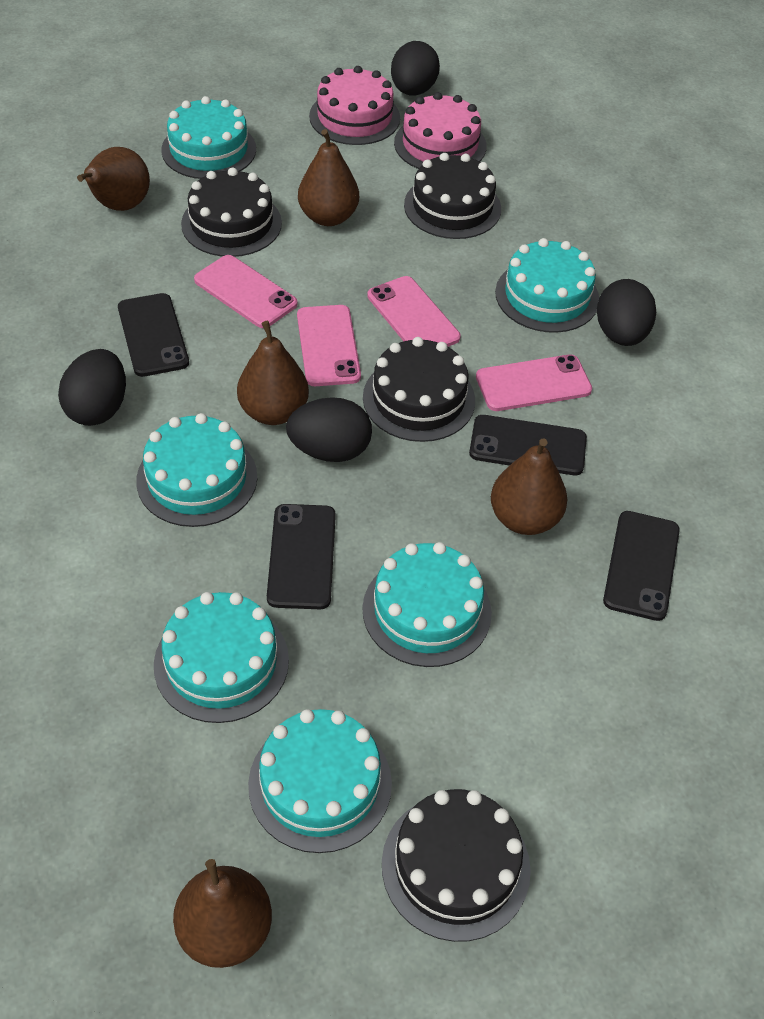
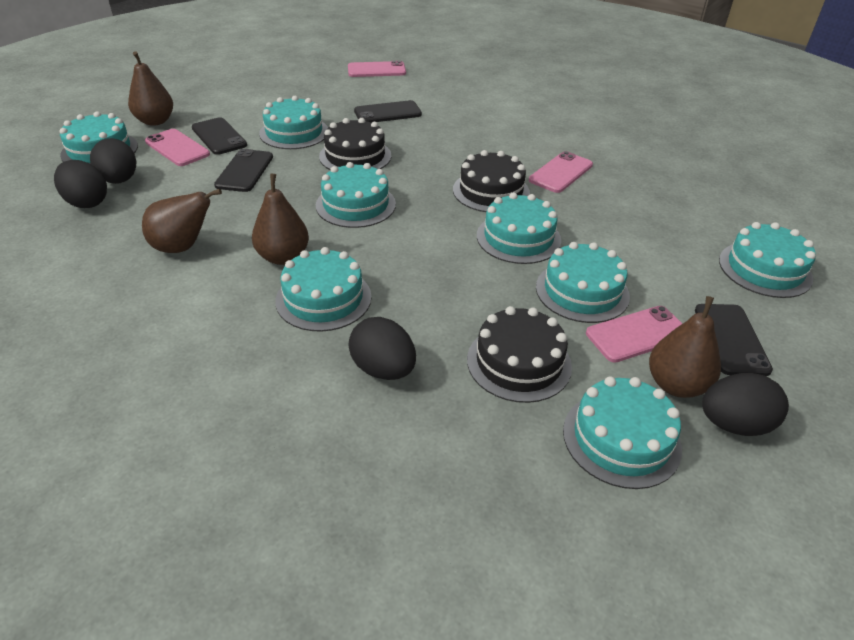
black cake: [181,167,282,257] [363,337,475,442] [382,789,531,942] [404,153,501,239] = 4 -> [319,118,391,170] [453,150,530,212] [467,306,572,403] = 3
brown pear: [77,147,150,211] [173,859,272,968] [237,321,309,425] [298,129,359,226] [491,438,567,535] = 5 -> [128,51,173,126] [142,189,222,253] [252,174,309,265] [649,296,721,398] = 4
pink cake: [309,66,400,145] [394,92,487,169] = 2 -> none = 0
turquoise cake: [136,413,257,527] [154,592,289,723] [161,96,256,179] [248,709,392,853] [362,542,492,667] [495,238,599,333] = 6 -> [59,111,138,164] [259,96,328,149] [276,247,372,332] [316,162,396,228] [477,192,561,264] [536,242,630,323] [563,377,682,489] [719,222,816,298] = 8

